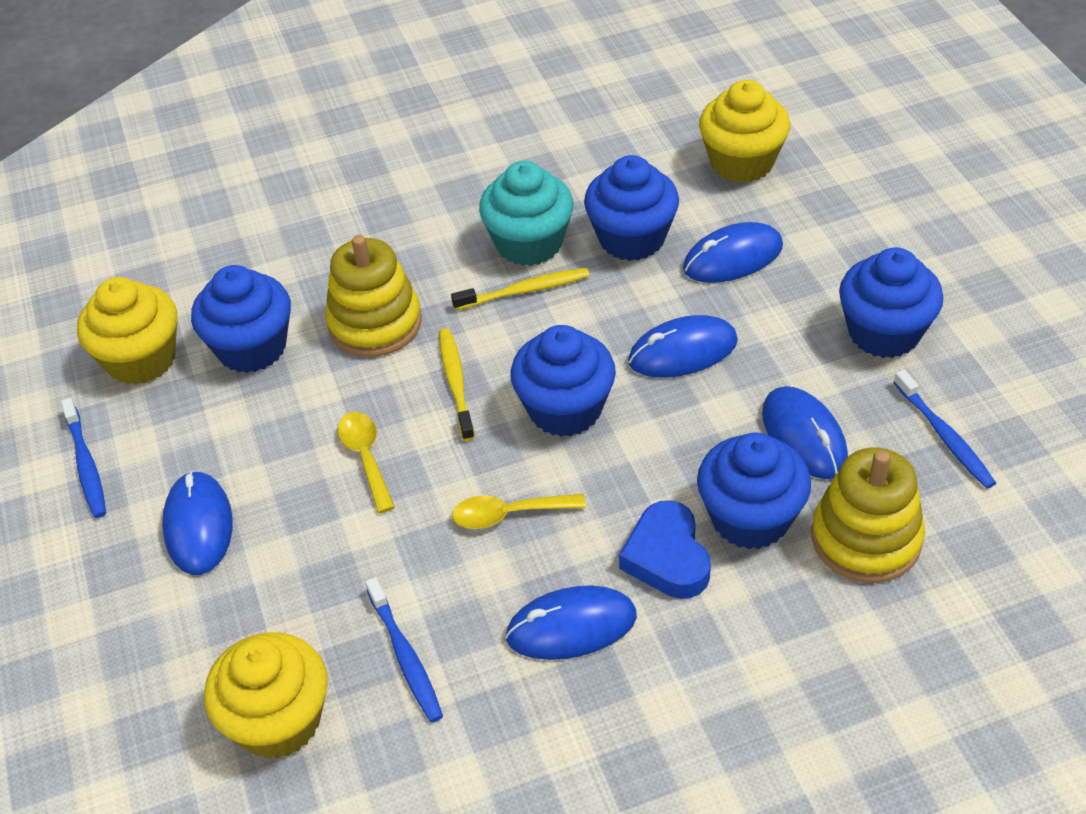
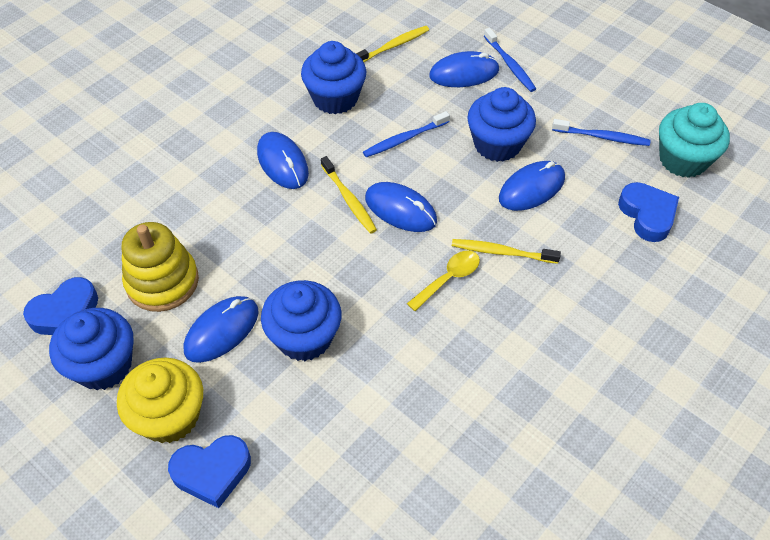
blue cupcake: [191,265,291,373] [510,325,616,437] [584,155,679,261] [697,432,811,549] [839,247,943,358] = 5 -> [49,308,134,390] [261,280,341,361] [301,41,366,114] [467,87,536,162] = 4
blue heart: [619,500,711,599] = 1 -> [23,277,98,335] [168,435,251,508] [618,182,679,242] = 3
yellow cupcake: [77,277,177,385] [204,632,328,759] [699,80,790,183] = 3 -> [117,357,203,443] = 1
yellow spoon: [337,412,395,513] [452,494,586,529] = 2 -> [407,250,480,311] = 1
yellow stacking toy: [325,235,422,357] [812,448,925,583] = 2 -> [121,222,199,312] = 1
yellow toothbrush: [439,328,475,441] [451,268,590,310] = 2 -> [321,156,377,234] [356,26,429,62] [452,239,561,264] = 3

